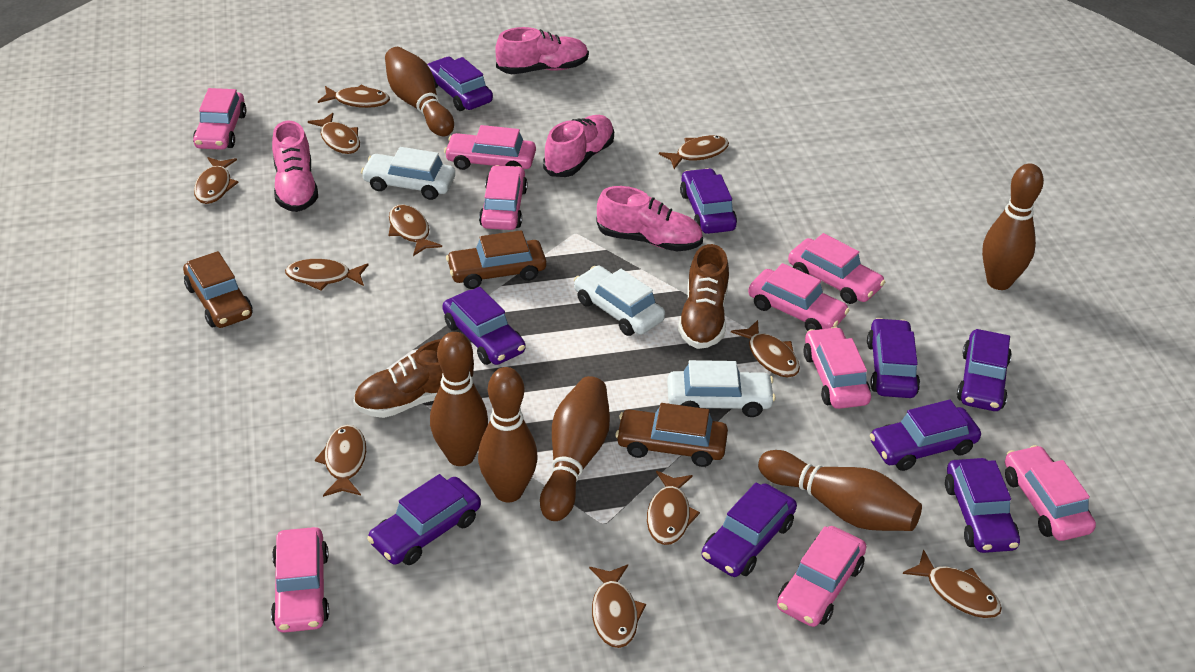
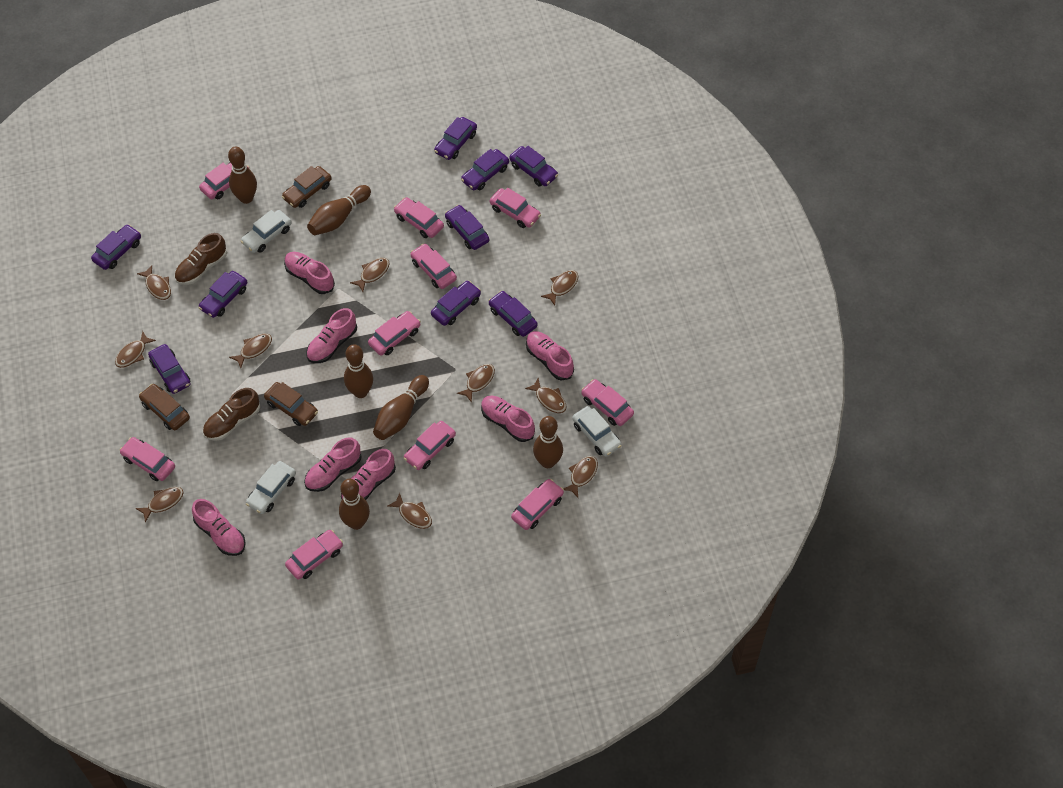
brown fish: [194,157,239,204] [285,259,369,291] [308,113,360,154] [315,425,366,497] [318,85,390,108] [389,204,442,256] [589,564,646,648] [647,471,700,545] [659,135,729,169] [731,320,800,377] [903,549,1002,618] = 11 -> [115,331,156,368] [136,487,184,523] [137,265,171,300] [229,334,272,368] [350,258,389,292] [388,493,432,529] [457,364,495,403] [525,378,566,413] [541,270,579,306] [563,456,598,498] = 10
pink car: [193,88,246,150] [271,527,329,633] [444,125,536,170] [479,165,528,230] [748,263,849,331] [777,526,867,627] [788,233,885,304] [803,327,871,409] [1005,445,1096,541] = 9 -> [120,437,175,481] [199,162,250,199] [285,530,343,579] [368,311,421,356] [394,197,444,238] [404,421,456,470] [410,243,457,289] [490,188,541,228] [511,479,564,530] [581,379,634,426] = 10
pink shoe: [272,121,318,212] [496,27,589,74] [543,115,614,177] [596,186,703,251] = 4 -> [192,499,246,556] [284,252,335,294] [304,437,362,492] [306,308,357,363] [341,449,396,500] [481,396,535,442] [526,331,574,381] = 7

